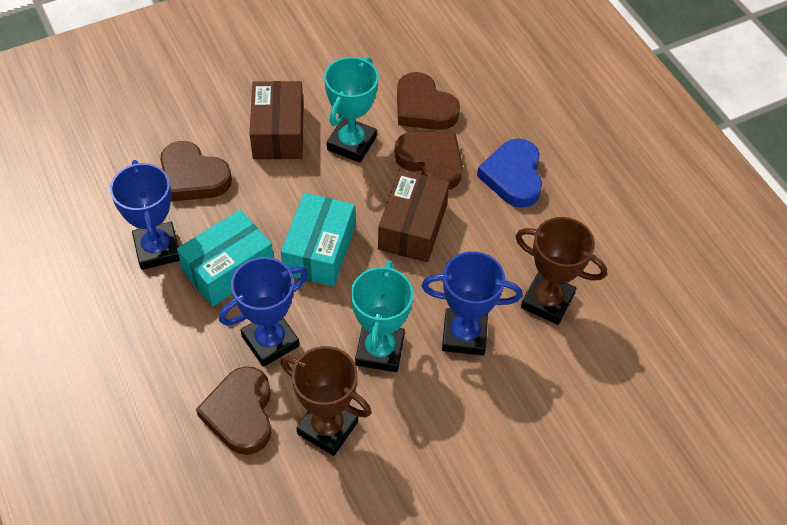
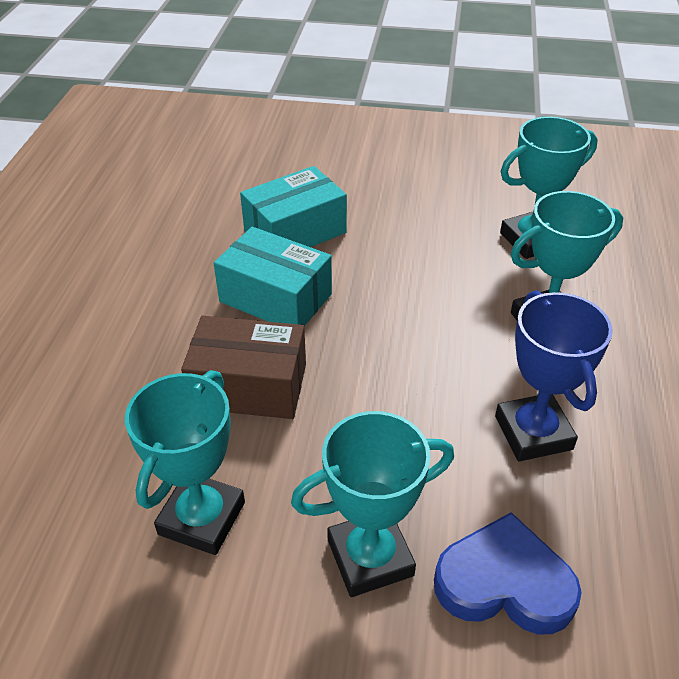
blue trophy: [110,160,180,270] [219,257,308,367] [421,251,523,355] = 3 -> [495,290,613,461] = 1
brown box: [250,81,303,159] [378,170,449,262] = 2 -> [181,316,306,419] = 1
brown heart: [160,141,232,202] [196,366,271,455] [394,131,463,190] [397,72,460,130] = 4 -> none = 0
brown trophy: [281,346,371,456] [515,217,607,325] = 2 -> none = 0
turquoise trophy: [324,57,379,163] [351,261,413,372] = 2 -> [125,370,245,555] [291,411,454,597] [500,117,598,259] [511,191,623,320] = 4

